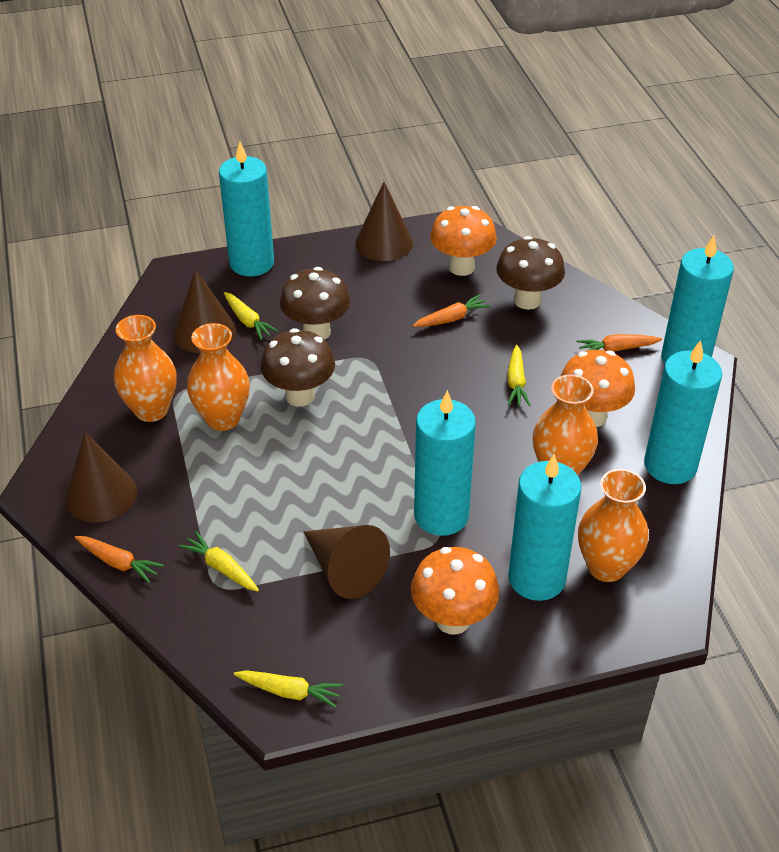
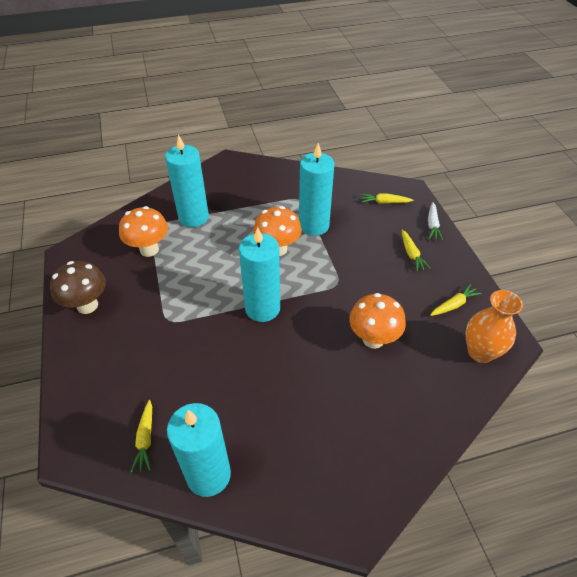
brown cone: [65,432,137,523] [173,269,236,353] [304,525,390,599] [355,182,413,261] = 4 -> none = 0
brown mushroom: [261,328,335,407] [280,267,350,340] [496,236,565,310] = 3 -> [50,261,106,314] = 1
orange carrot: [75,536,164,584] [413,294,490,327] [576,334,662,352] = 3 -> none = 0
orange vase: [114,315,177,422] [187,323,250,431] [533,374,598,475] [578,469,649,582] = 4 -> [465,290,523,363] = 1
turquoise candle: [219,142,274,276] [414,390,476,536] [508,454,581,601] [644,340,722,484] [661,235,734,364] = 5 -> [165,134,209,227] [167,403,231,497] [239,227,280,322] [299,143,335,236] = 4
white carrot: none = 0 -> [428,202,443,240] = 1

